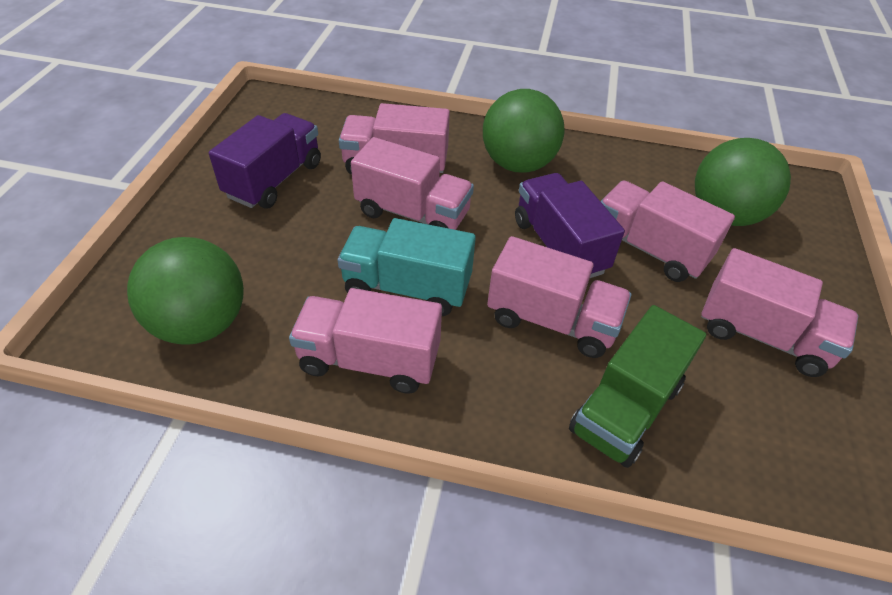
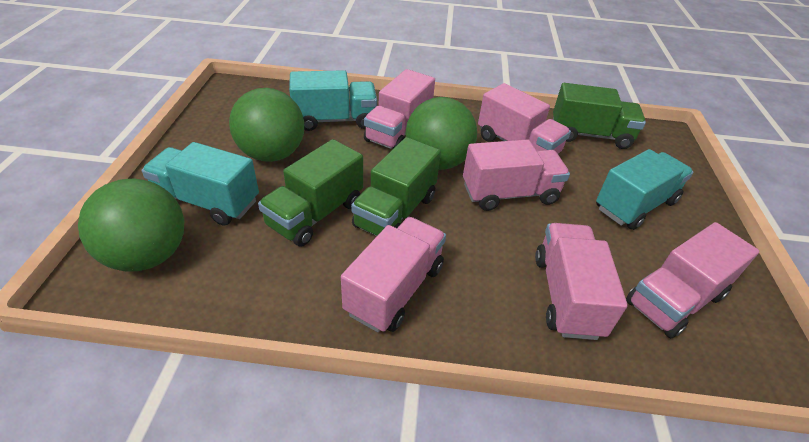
green truck: [569,305,706,468] = 1 -> [258,139,363,247] [351,137,441,236] [553,83,646,149] = 3
purple truck: [209,113,321,209] [515,173,625,278] = 2 -> none = 0
turquoise truck: [338,218,476,316] = 1 -> [142,142,259,226] [289,70,377,131] [596,149,693,230] = 3

